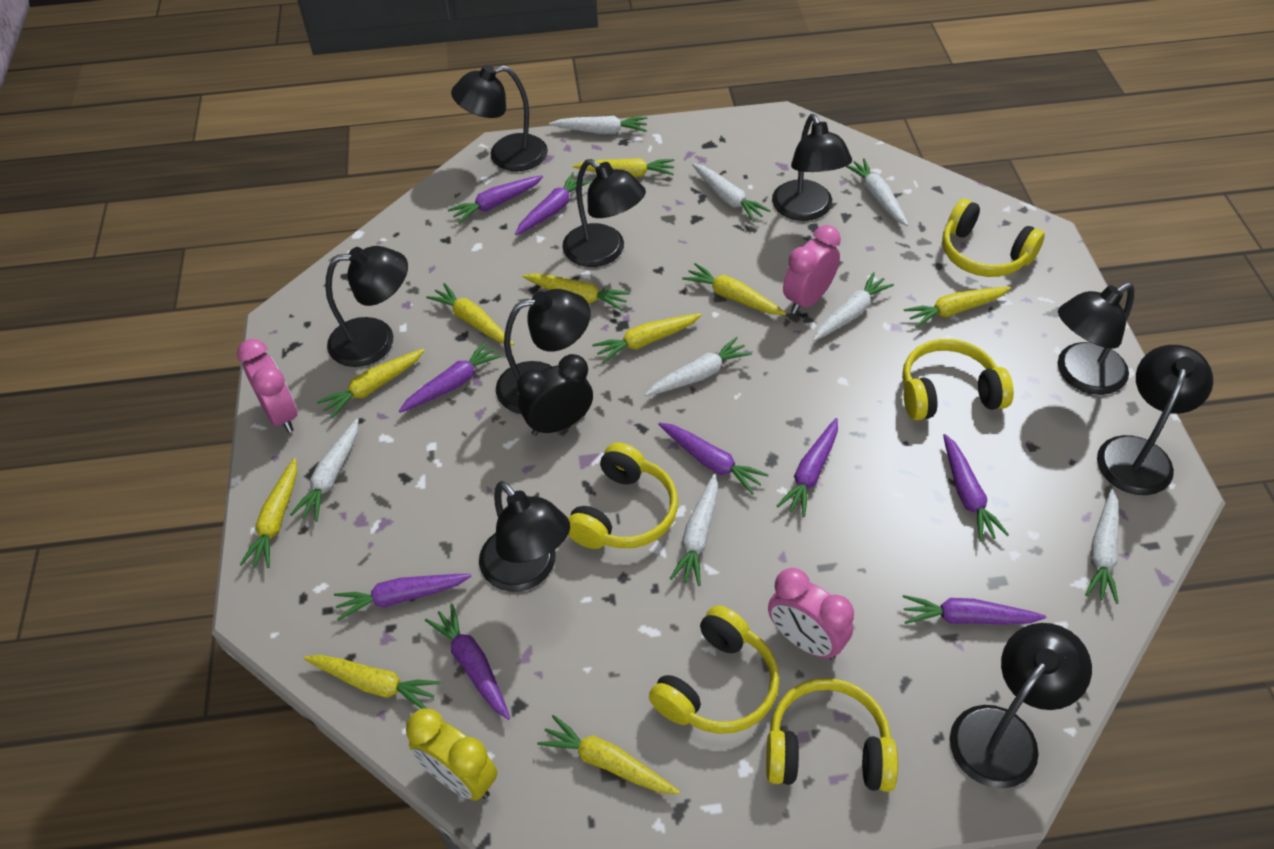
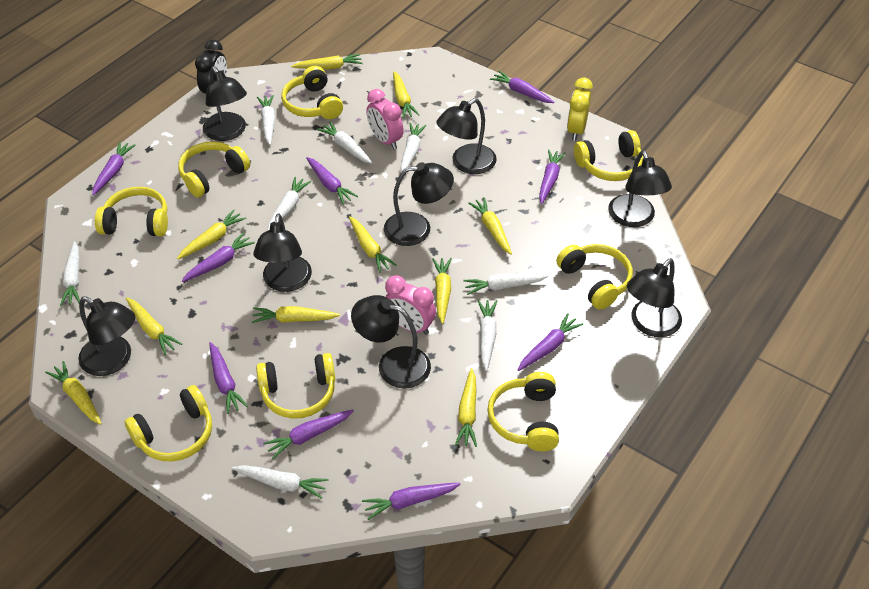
black lamp: [325,246,408,367] [451,65,548,171] [479,481,570,592] [496,289,591,414] [562,159,646,267] [772,114,852,221] [950,623,1092,788] [1058,283,1134,395] [1097,345,1213,495] = 9 -> [78,296,135,376] [203,66,247,141] [253,213,312,292] [351,295,431,388] [384,162,454,246] [437,98,497,174] [608,150,672,227] [627,258,682,337] = 8
pink clock: [237,339,298,433] [768,568,854,660] [783,225,841,314] = 3 -> [366,89,404,150] [385,275,436,335] = 2
yellow headphones: [568,442,678,549] [649,605,780,734] [766,678,898,792] [902,339,1014,420] [942,199,1045,277] = 5 -> [95,187,168,237] [124,385,212,462] [178,141,250,198] [256,353,336,419] [281,66,343,119] [487,372,559,452] [556,244,633,310] [574,130,643,181] = 8

